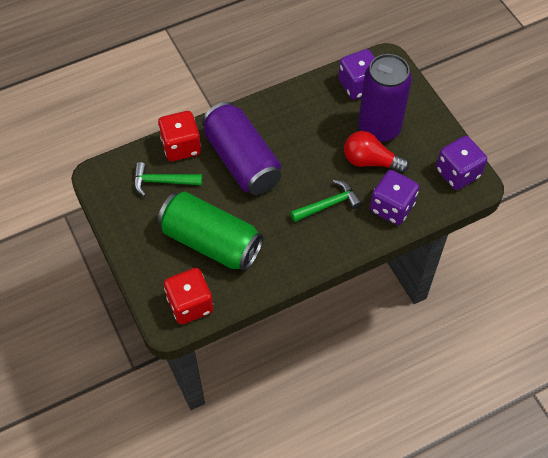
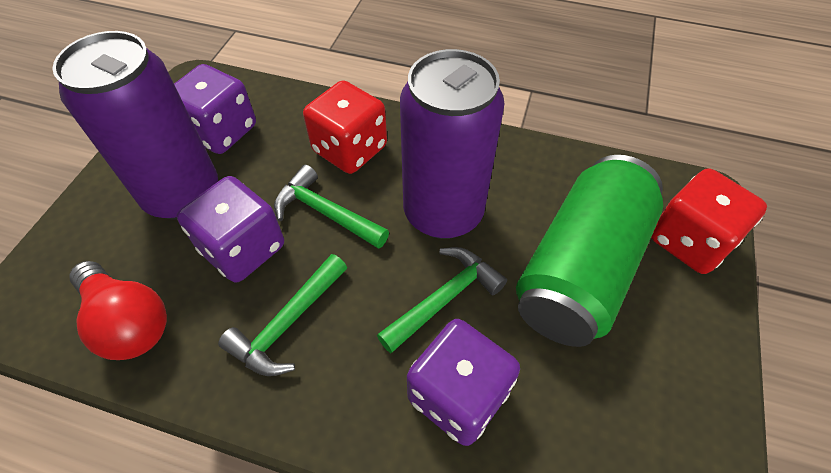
green hammer: [134,162,202,197] [290,180,362,222] = 2 -> [218,254,347,376] [274,165,389,249] [377,247,507,353] = 3

